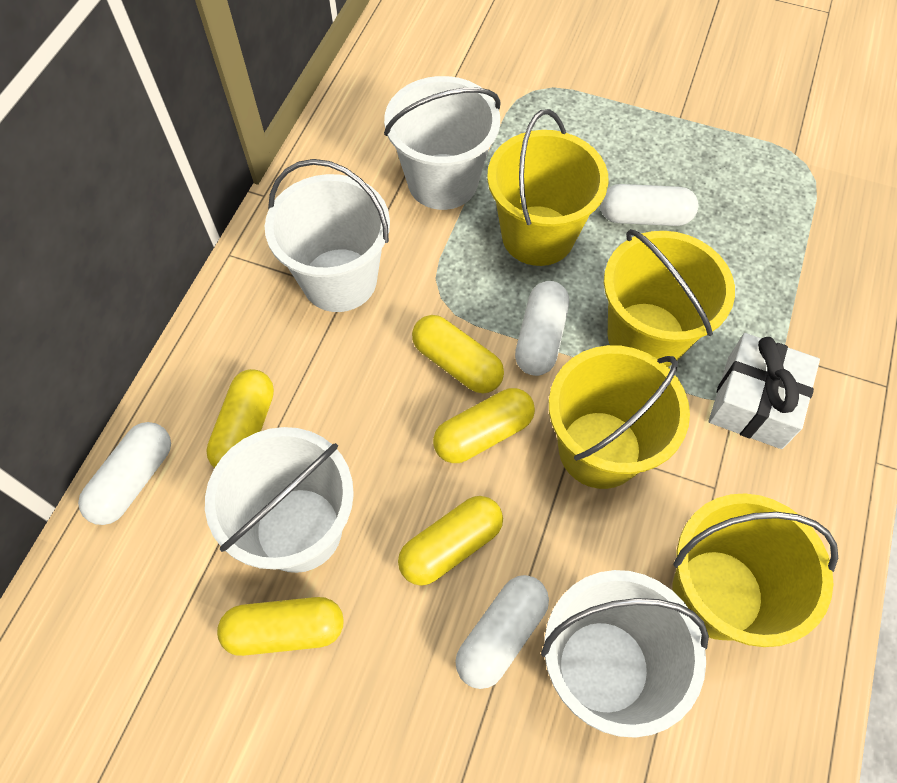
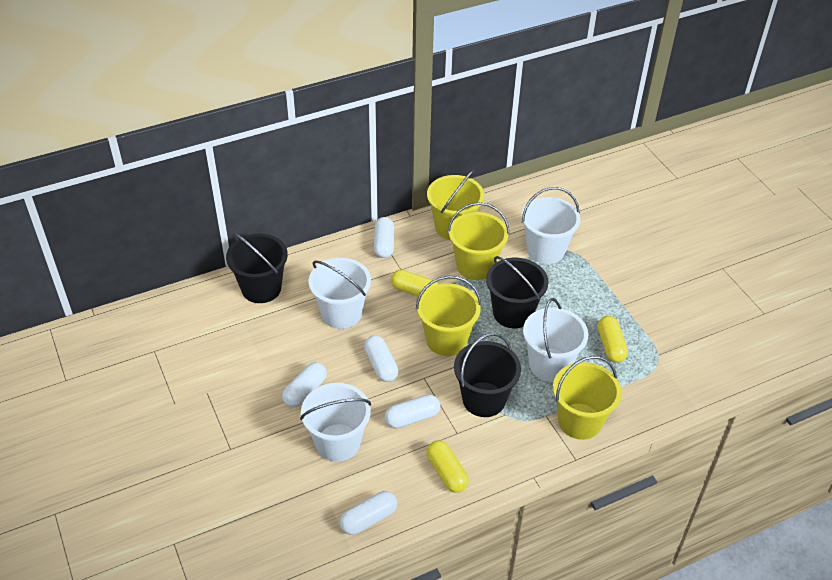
black bucket: none = 0 -> [226,233,288,303] [454,333,521,417] [486,256,549,328] = 3
white capsule: [78,422,171,525] [455,575,549,689] [515,281,569,376] [600,184,698,226] = 4 -> [282,362,327,407] [340,491,397,535] [364,335,398,382] [374,217,394,258] [385,394,440,428] = 5
white gift: [709,333,820,449] = 1 -> none = 0
yellow capsule: [206,369,274,468] [217,597,344,656] [398,496,503,586] [412,315,504,394] [433,388,535,463] = 5 -> [391,270,439,297] [427,440,469,493] [598,316,628,363] = 3

